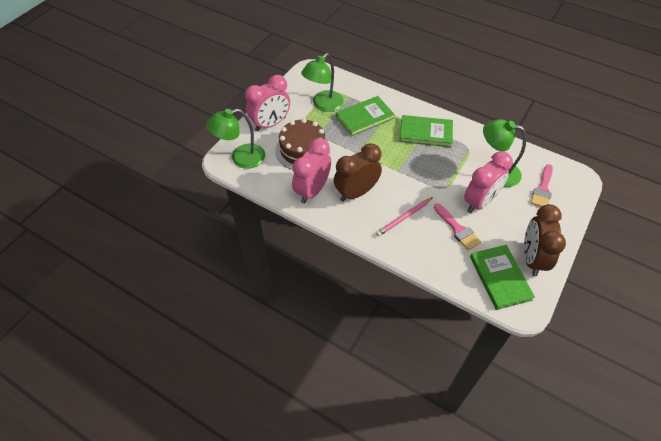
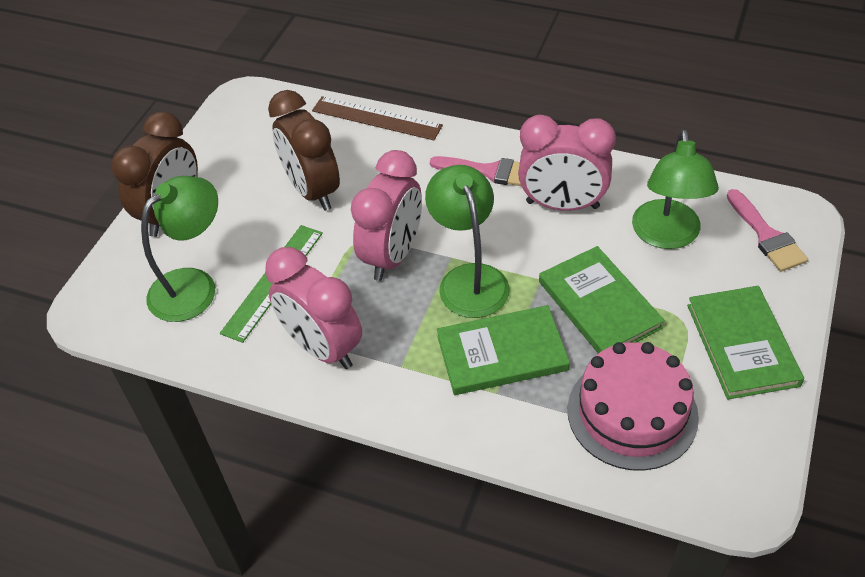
brown cake: [275,118,330,170] = 1 -> none = 0
brown ruler: none = 0 -> [312,96,443,140] = 1
green ruler: none = 0 -> [220,225,323,343] = 1
pink cake: none = 0 -> [568,342,699,471] = 1
pink pencil: [376,197,433,236] = 1 -> none = 0

